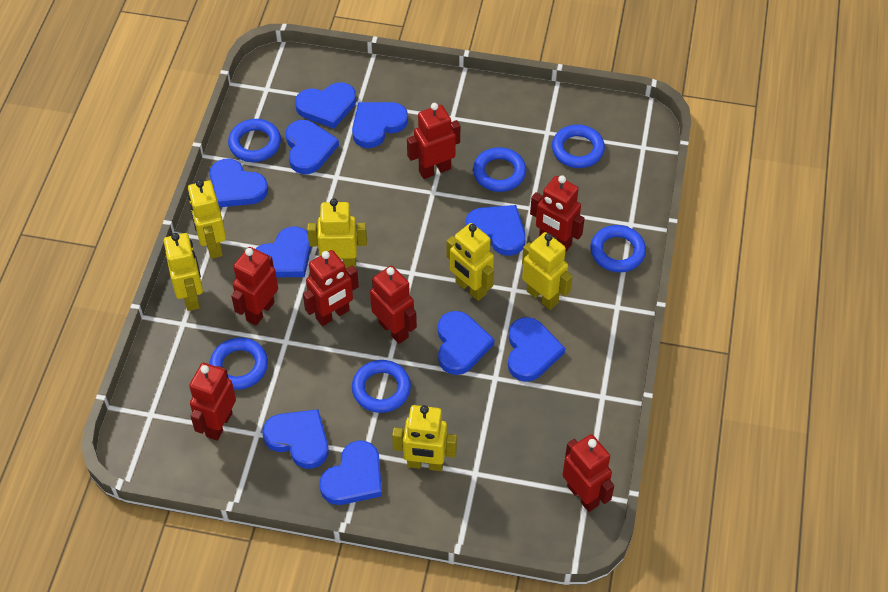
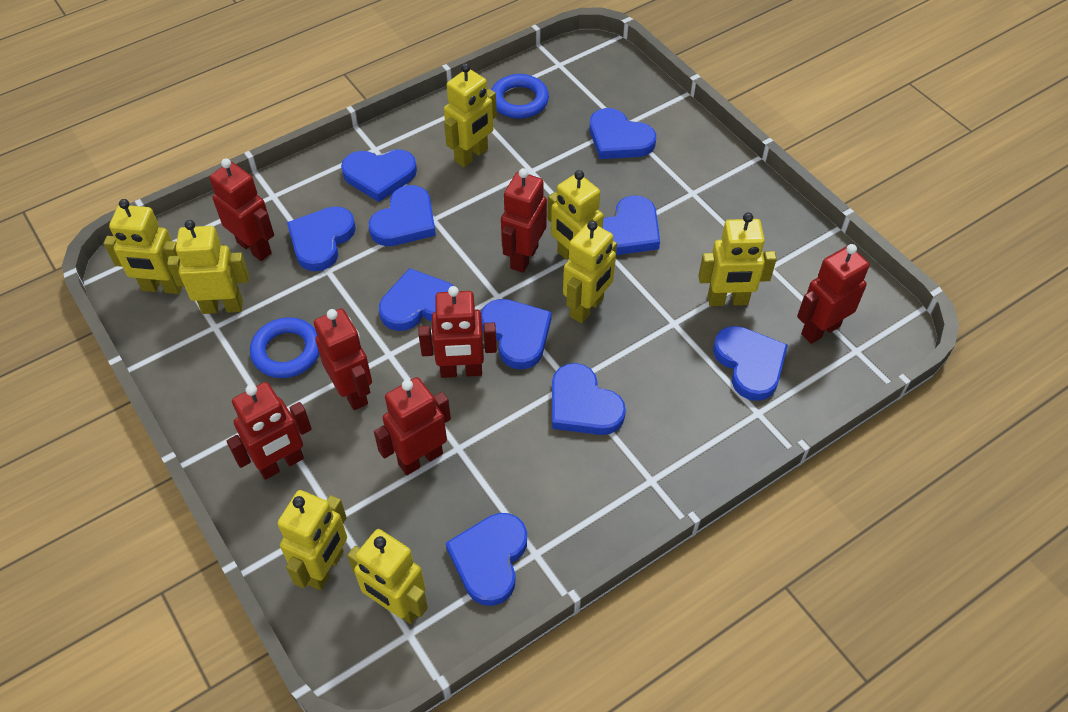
blue ring: [209,337,268,390] [228,119,281,162] [352,360,411,413] [473,147,526,192] [552,125,605,168] [590,225,646,272] = 6 -> [250,317,319,378] [491,74,549,119] = 2
yellow robot: [164,233,203,311] [188,180,226,259] [307,198,367,268] [392,405,457,471] [446,223,494,301] [522,232,573,310] = 6 -> [104,199,182,294] [167,220,250,314] [277,490,347,590] [347,529,428,624] [444,63,497,167] [548,170,604,260] [563,220,617,323] [698,212,777,306] = 8

